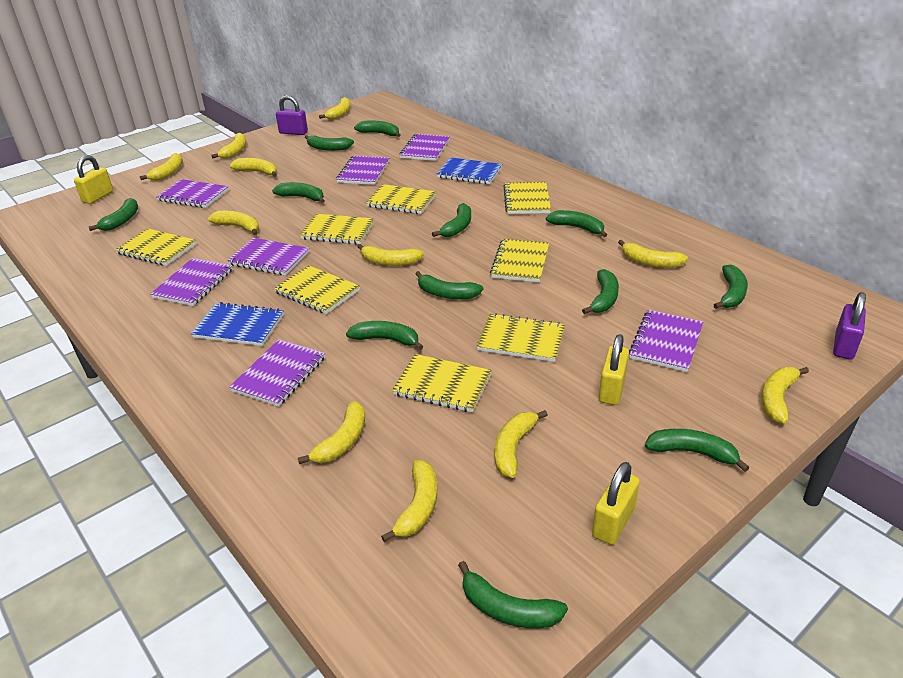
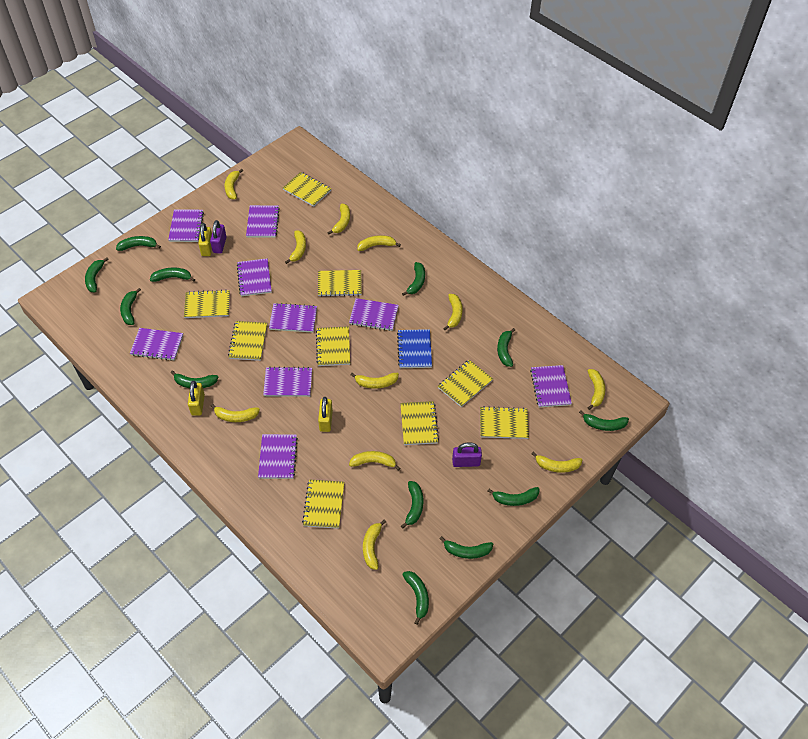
blue notebook: [191,302,284,346] [436,157,502,184] = 2 -> [397,329,432,368] = 1
purple notebook: [150,258,233,306] [156,179,229,208] [227,238,309,276] [229,339,325,407] [336,155,389,185] [400,134,450,161] [629,310,703,372] = 7 -> [130,328,183,361] [168,209,204,242] [237,258,272,296] [246,205,280,238] [258,434,298,479] [263,367,312,397] [269,303,317,333] [349,298,399,331] [530,365,572,407] = 9
yellow notebook: [115,228,197,266] [274,265,360,314] [300,214,374,244] [366,184,436,214] [392,354,492,412] [476,313,565,362] [490,239,549,282] [503,182,551,214] = 8 -> [184,290,230,318] [228,321,267,361] [283,172,331,207] [302,479,344,529] [316,326,350,366] [318,270,362,297] [400,401,439,445] [438,360,493,407] [480,406,529,439] = 9

